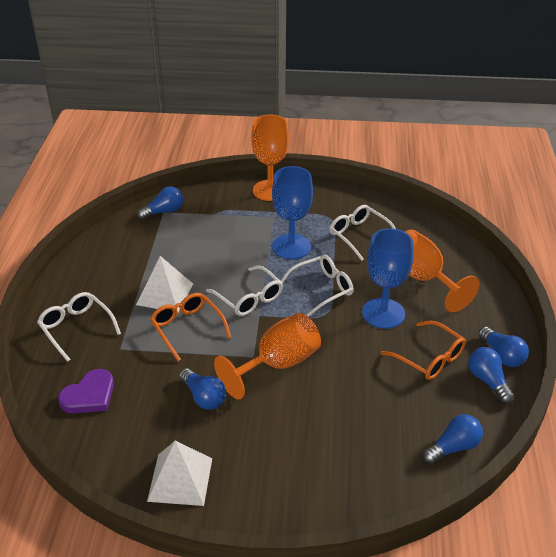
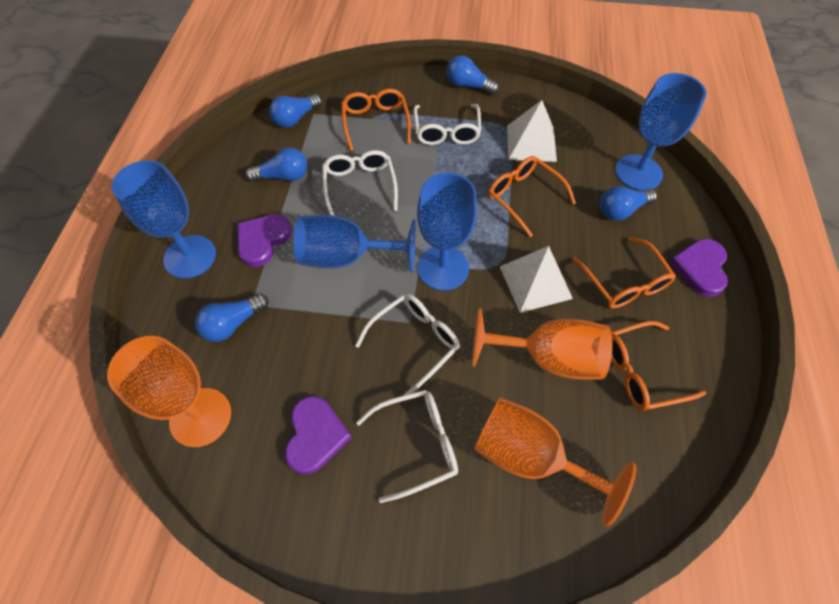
blue goblet: [272,166,313,259] [362,228,413,329] = 2 -> [112,160,216,278] [294,215,416,273] [417,173,477,291] [615,73,706,190] = 4
orange glasses: [150,293,231,361] [381,321,466,380] = 2 -> [341,89,411,151] [488,156,576,237] [572,237,676,308] [611,321,706,411] = 4
purple heart: [58,369,114,413] = 1 -> [237,214,292,267] [285,396,352,475] [669,239,728,297] = 3

